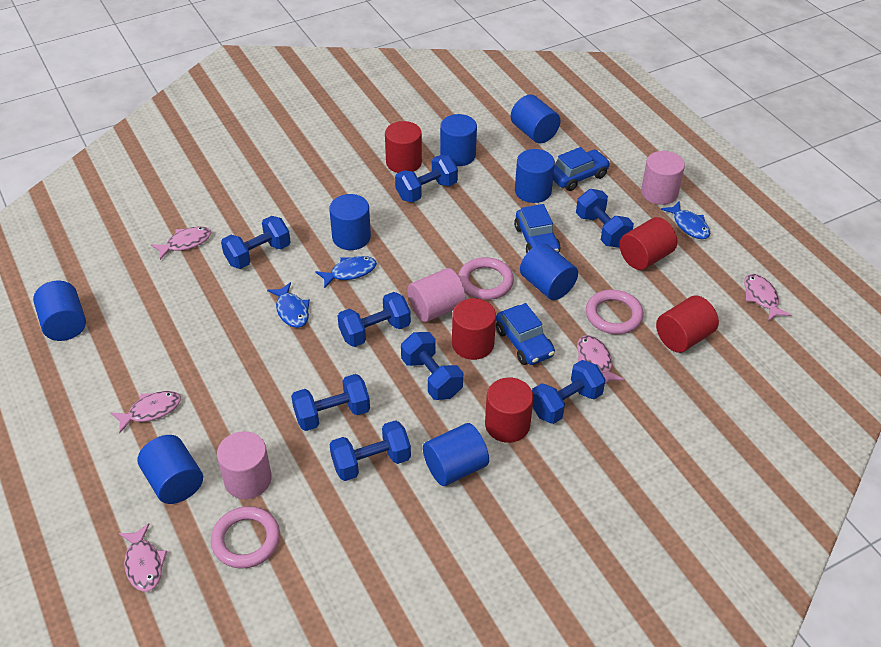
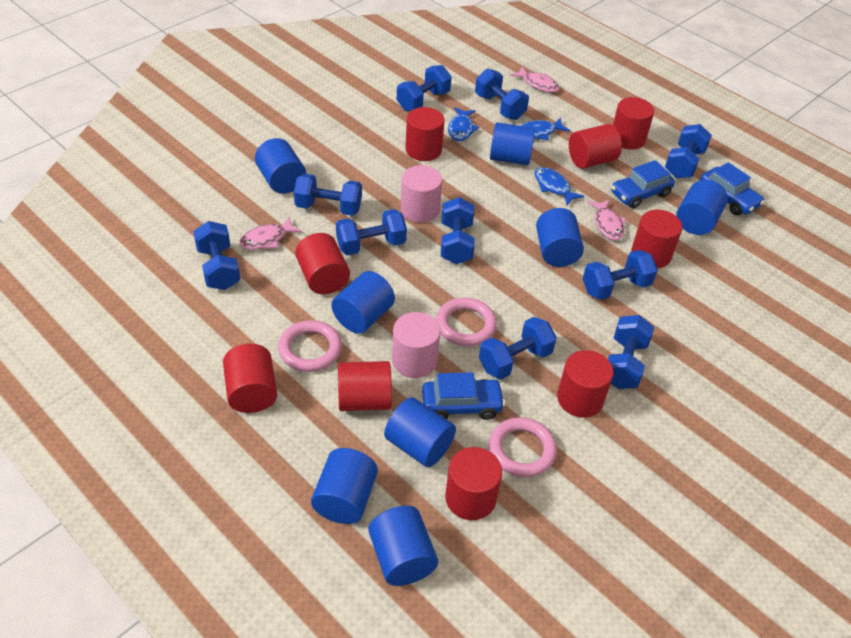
blue dumbbell: [221,216,291,269] [291,374,370,431] [329,420,411,481] [338,292,411,347] [395,155,458,203] [401,332,463,400] [532,360,606,424] [576,189,634,247] = 8 -> [193,221,240,290] [294,174,362,216] [336,209,407,255] [397,65,452,111] [441,197,475,264] [475,69,529,120] [479,317,557,379] [583,250,658,300] [608,315,654,389] [665,124,712,179] = 10
pink cylinder: [217,431,272,499] [408,268,466,322] [641,151,685,205] = 3 -> [392,312,441,378] [401,165,442,223] = 2
pink fish: [111,391,181,433] [119,524,167,592] [151,226,211,260] [577,335,625,384] [744,274,791,321] = 5 -> [239,217,302,250] [510,67,559,92] [587,199,626,240] = 3
red cylinder: [385,121,422,173] [452,298,496,360] [485,378,533,443] [619,217,677,270] [656,296,719,353] = 5 -> [223,344,277,413] [295,233,350,294] [338,361,392,411] [405,107,445,161] [445,447,502,520] [557,350,614,418] [569,124,622,169] [613,97,654,150] [631,210,682,268] = 9

